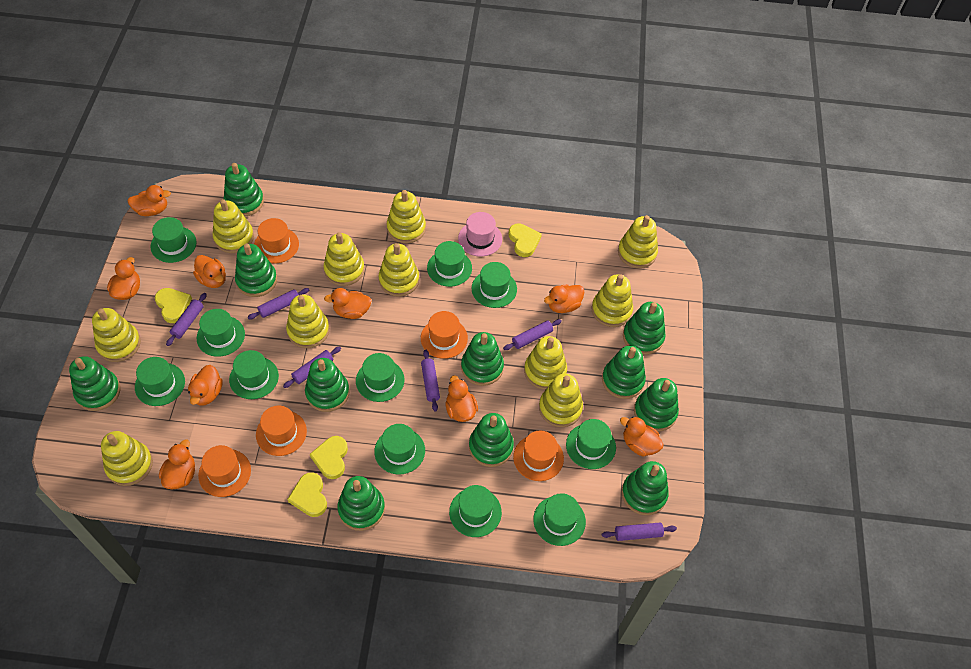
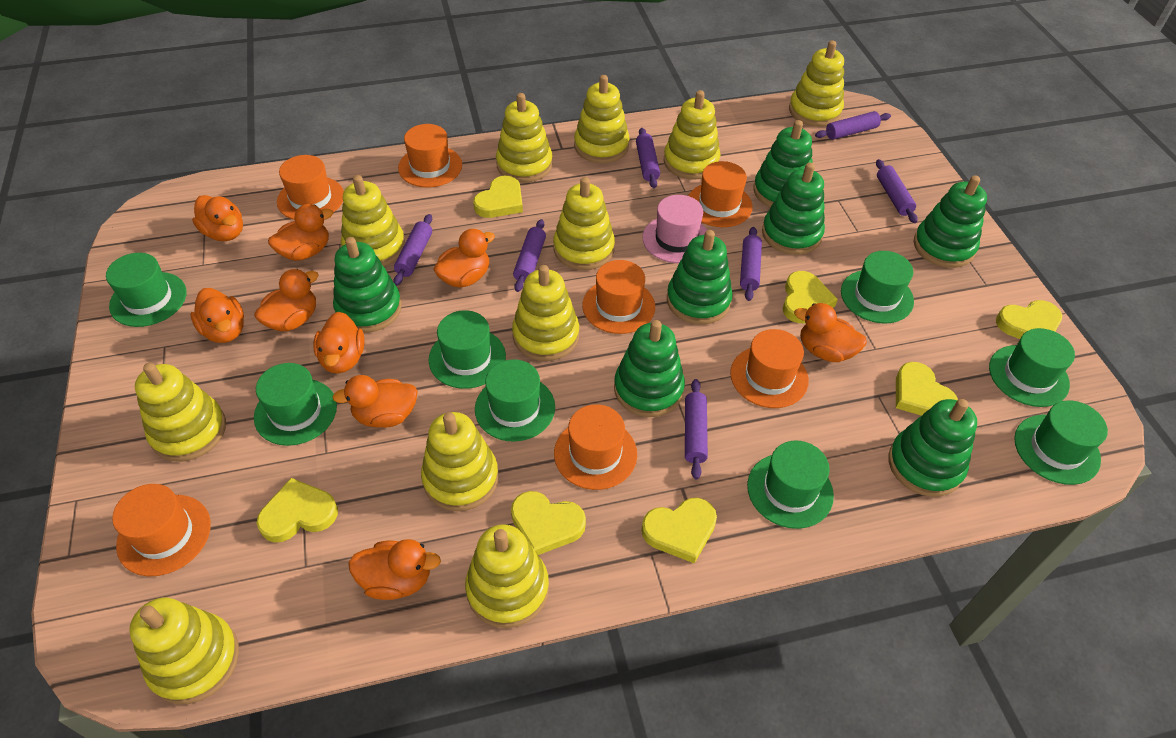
green hat: [135,357,185,406] [151,217,197,263] [197,309,245,357] [229,350,279,399] [356,353,405,402] [374,424,425,474] [427,241,472,287] [449,485,502,537] [471,262,517,308] [533,493,586,546] [566,419,616,469] = 11 -> [106,253,187,327] [254,363,337,446] [428,310,506,389] [475,359,555,442] [747,441,834,529] [841,251,914,324] [989,328,1075,407] [1014,400,1108,485] = 8
green stacking toy: [69,356,120,411] [224,163,264,216] [235,243,277,297] [305,358,349,412] [338,476,385,531] [461,332,504,386] [469,413,514,467] [602,346,646,399] [622,461,669,515] [623,302,665,355] [634,378,679,431] = 11 -> [333,237,402,333] [614,320,685,417] [667,230,732,325] [753,120,813,207] [762,163,825,255] [888,399,977,497] [914,175,987,268] = 7
orange hat: [198,445,251,497] [254,218,299,263] [256,405,307,456] [421,311,468,359] [513,431,564,481] = 5 -> [112,484,211,576] [277,155,344,220] [398,124,462,188] [554,404,637,490] [582,260,655,334] [688,161,753,227] [730,329,809,408] = 7
purple rolling pin: [166,293,207,346] [248,288,309,319] [283,346,341,388] [421,350,440,411] [503,319,562,350] [602,523,677,541] = 6 -> [393,214,432,286] [513,219,546,292] [636,128,660,188] [685,379,708,479] [740,227,762,301] [815,111,891,140] [876,159,918,223] = 7
yellow heart: [155,288,192,323] [287,472,327,517] [310,436,348,479] [509,223,542,257] = 4 -> [257,478,338,543] [473,176,523,218] [511,491,586,555] [641,498,717,564] [783,271,838,323] [896,362,958,416] [996,300,1062,339] = 7

